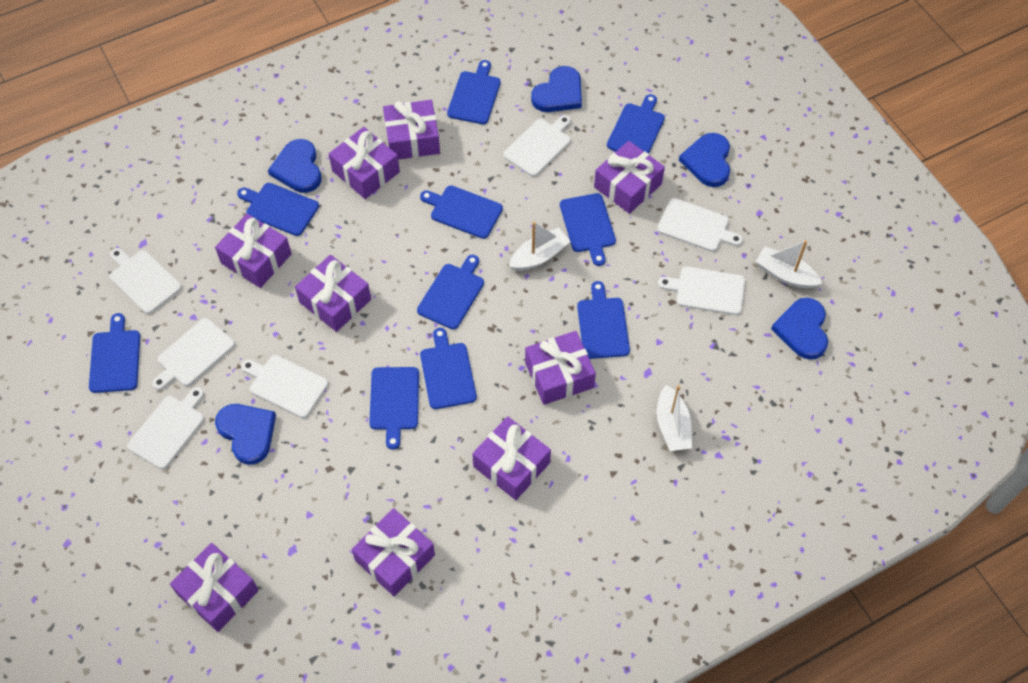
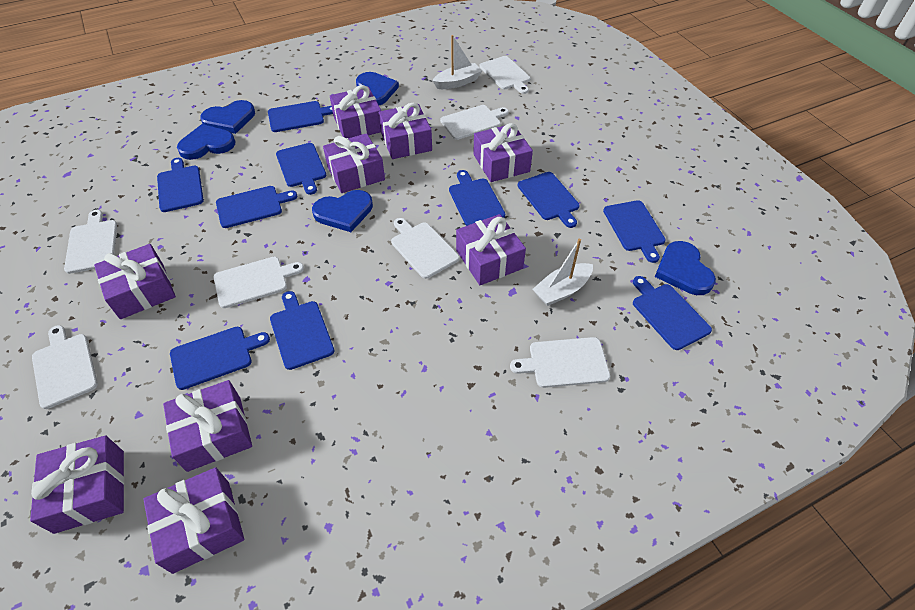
white boat: [509,222,571,271] [657,385,692,451] [756,240,822,289] = 3 -> [433,35,482,89] [533,239,593,306] = 2

